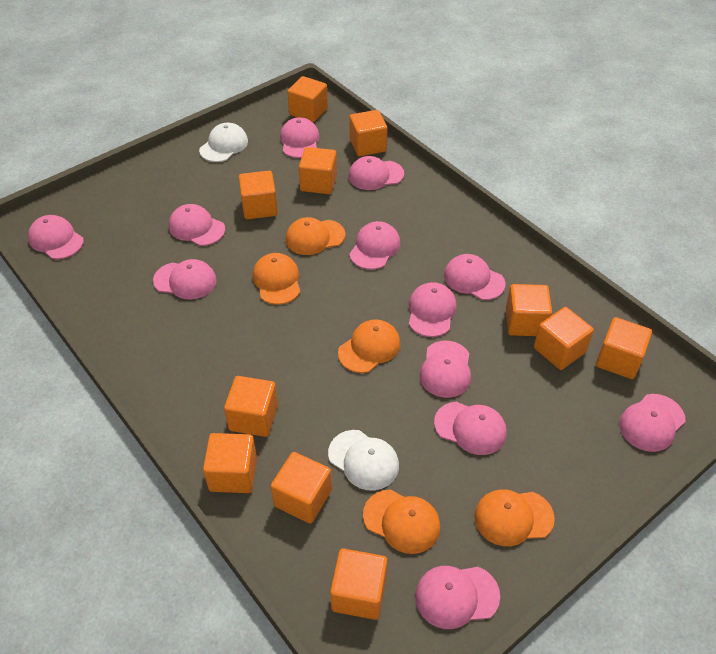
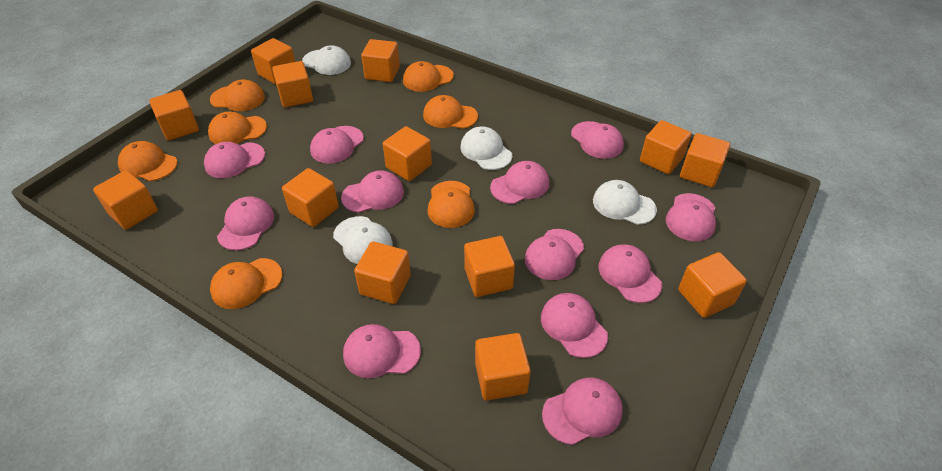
orange cap: [253,253,300,305] [286,217,346,255] [338,319,400,373] [363,489,440,554] [474,489,555,546] = 5 -> [118,141,177,181] [208,111,267,144] [210,80,265,111] [210,258,282,309] [403,61,454,92] [423,95,478,129] [427,181,475,228] = 7
orange cube: [203,433,257,493] [224,376,278,437] [239,171,278,219] [271,452,332,524] [287,76,328,123] [299,147,337,194] [330,549,387,620] [349,110,387,156] [506,284,552,336] [534,307,594,370] [596,317,652,379] = 11 -> [93,170,158,230] [149,90,199,141] [251,38,295,84] [272,61,313,108] [282,168,339,227] [354,241,411,304] [361,39,400,82] [383,126,432,181] [464,236,515,297] [475,333,531,401] [640,120,691,174] [678,252,747,318] [680,133,730,187] = 13
white cap: [199,123,248,162] [328,430,399,490] = 2 -> [302,45,351,75] [333,216,393,264] [460,126,512,170] [593,180,657,225] = 4

